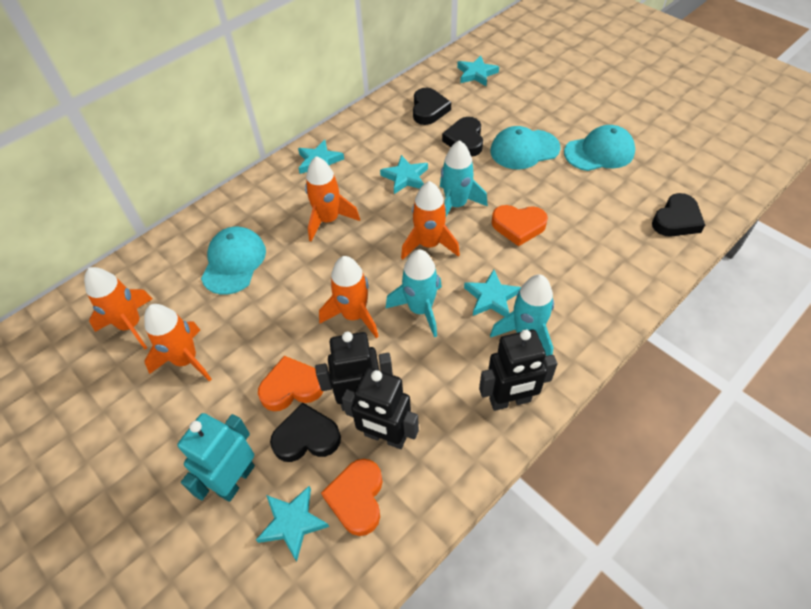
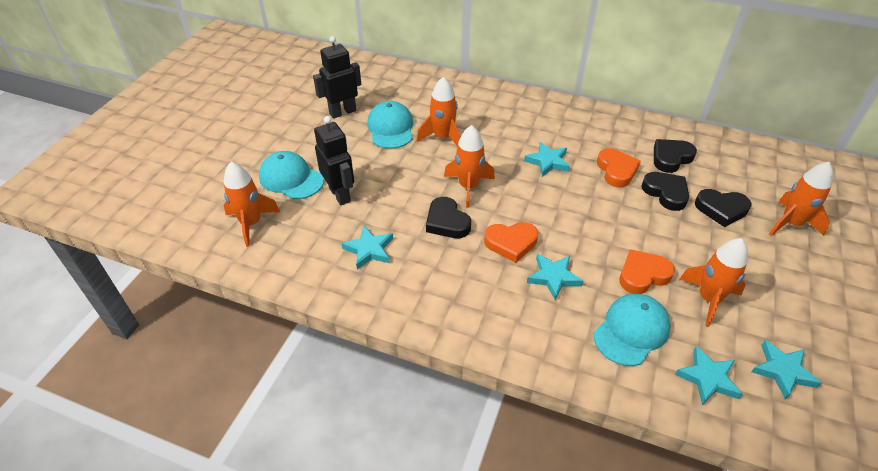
black robot: [315,331,393,411] [342,367,419,449] [479,329,557,411] = 3 -> [313,36,361,119] [314,116,354,205] = 2
turquoise robot: [177,413,255,502] = 1 -> none = 0
turquoise rocket: [385,249,442,337] [440,140,488,217] [490,274,554,356] = 3 -> none = 0

